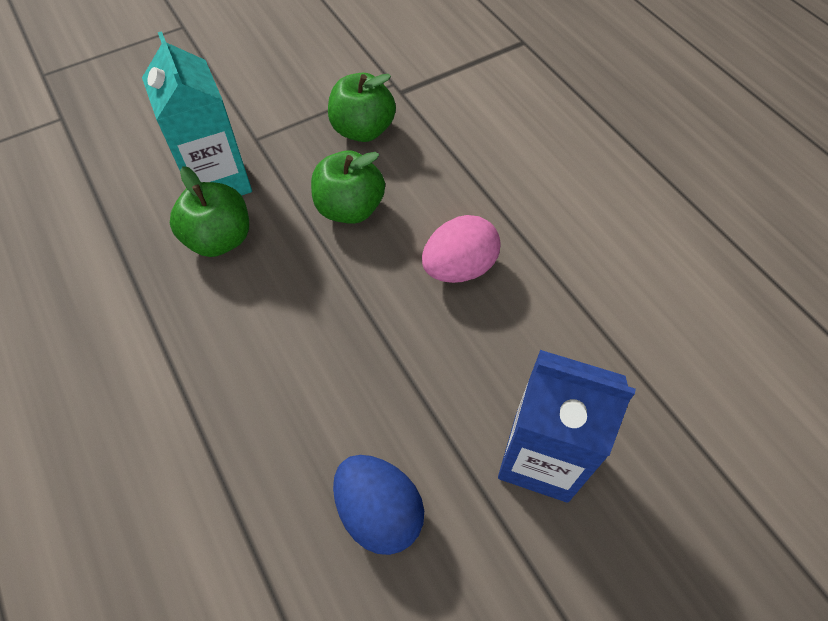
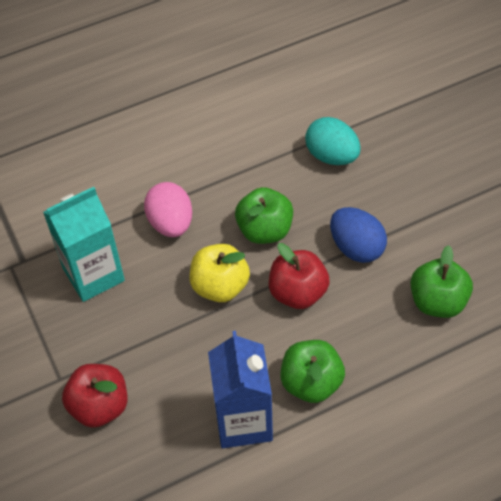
red apple: none = 0 -> [62,364,128,428] [269,243,330,309] = 2
turquoise egg: none = 0 -> [305,117,361,165] = 1
yellow apple: none = 0 -> [189,244,250,302] = 1

